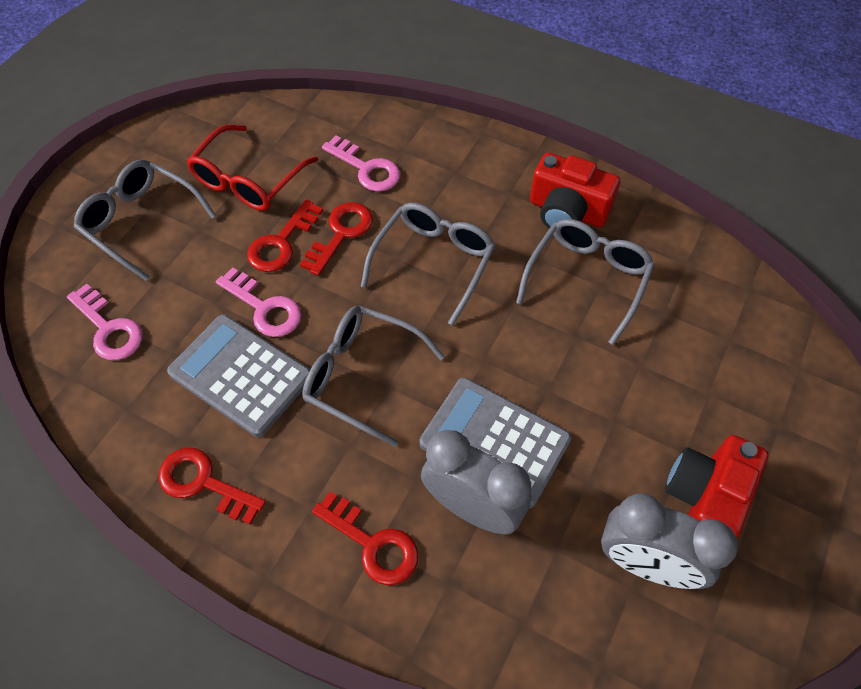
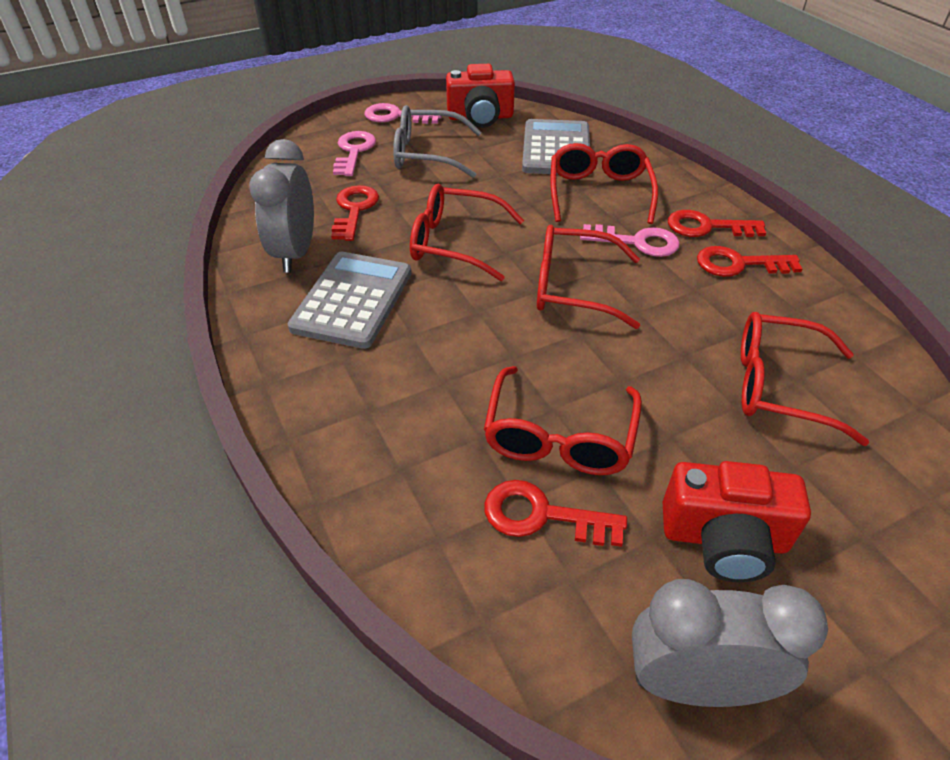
grey glasses: [74,160,216,281] [302,306,445,447] [361,203,495,326] [516,219,655,345] = 4 -> [393,105,482,178] = 1
red glasses: [186,124,318,211] = 1 -> [410,184,524,281] [484,366,642,475] [537,225,640,329] [550,143,658,224] [741,312,869,446] = 5

